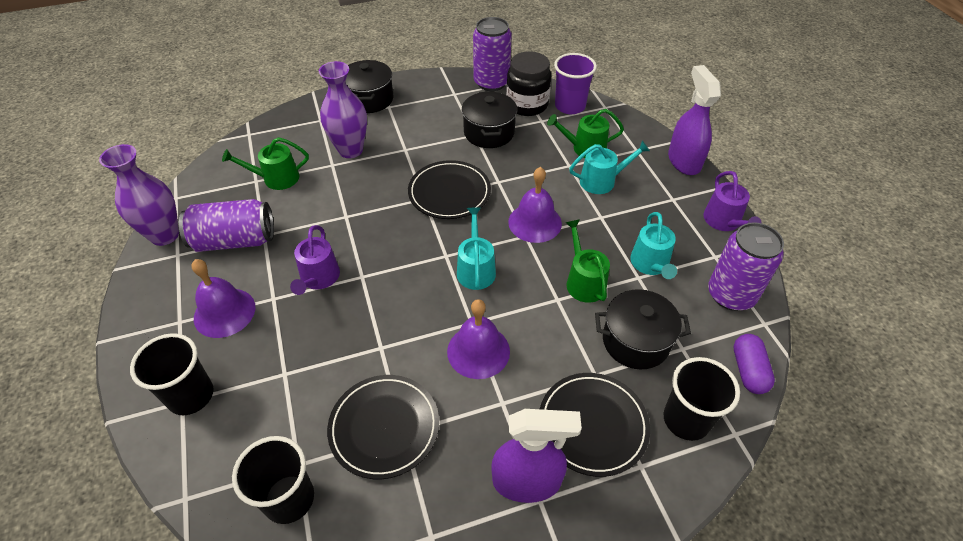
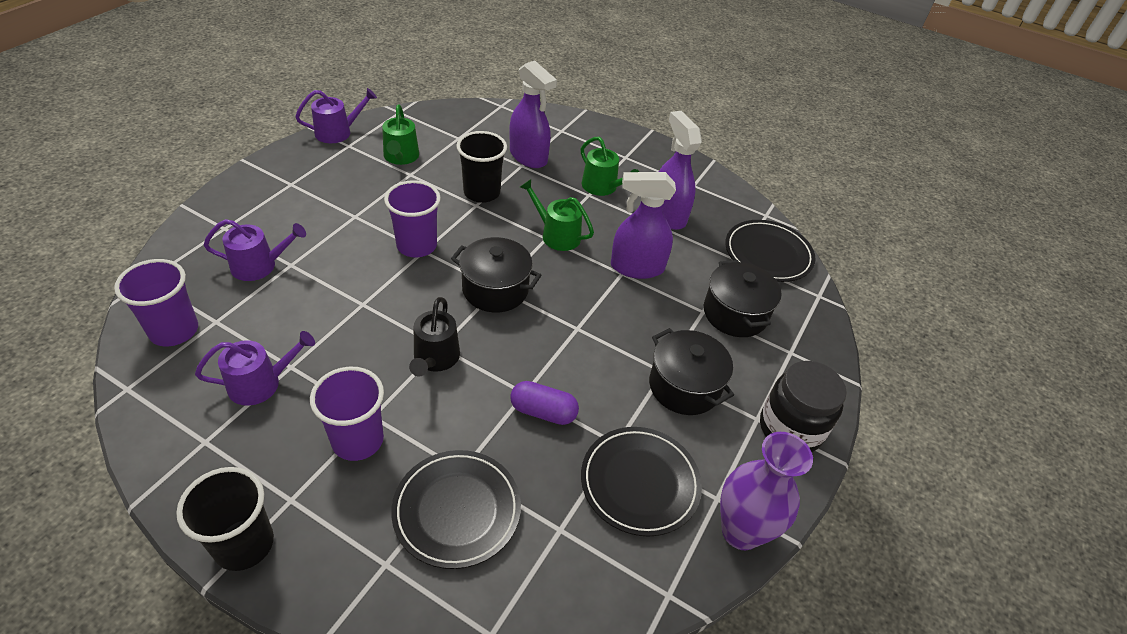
black cup: [130,333,213,415] [232,436,314,524] [664,357,740,441] = 3 -> [176,467,274,571] [456,131,507,203] = 2
black watering can: none = 0 -> [409,297,460,376] = 1
purple bell: [192,259,255,338] [447,299,510,379] [508,167,562,243] = 3 -> none = 0
purple can: [179,199,274,252] [473,17,512,91] [708,222,784,311] = 3 -> none = 0
purple cup: [554,53,597,114] = 1 -> [114,259,198,346] [310,367,384,461] [384,180,441,257] = 3
purple spray bottle: [491,409,582,503] [668,65,721,175] = 2 -> [509,60,557,168] [611,172,676,279] [659,111,702,230] = 3
purple vase: [99,144,179,246] [319,61,367,158] = 2 -> [720,432,813,550] = 1
purple watering can: [290,225,340,295] [703,171,762,231] = 2 -> [195,331,315,406] [204,219,306,281] [295,88,377,143] = 3
turquoise watering can: [457,207,496,290] [569,141,650,194] [630,212,677,279] = 3 -> none = 0

